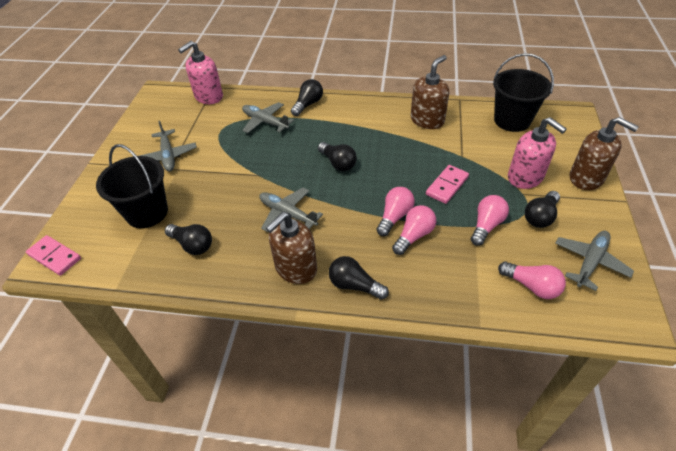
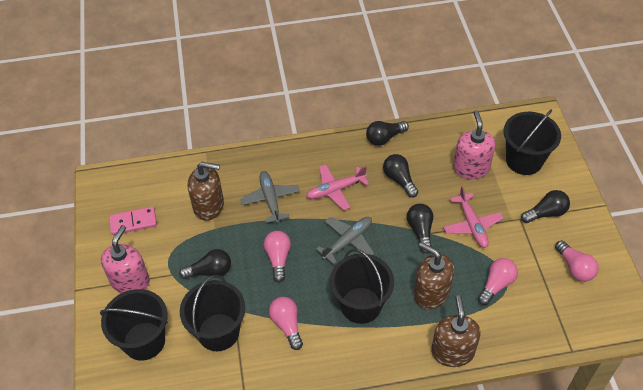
black bucket: [96,144,168,228] [493,53,554,132] = 2 -> [100,289,168,361] [180,275,245,351] [330,249,394,324] [503,109,561,175] = 4
grey plane: [140,121,197,171] [242,102,294,133] [259,188,323,232] [555,231,634,291] = 4 -> [240,171,300,223] [316,217,374,264] = 2
pink domino: [26,235,81,276] [426,165,469,204] = 2 -> [109,206,157,235] = 1
pink plane: none = 0 -> [306,165,369,210] [443,186,504,248] = 2

